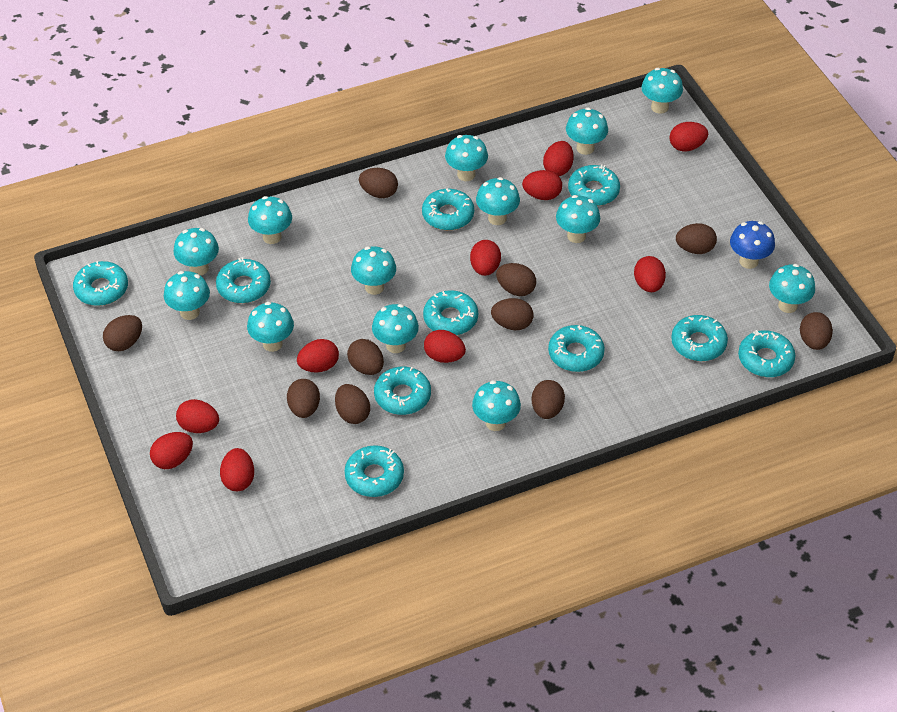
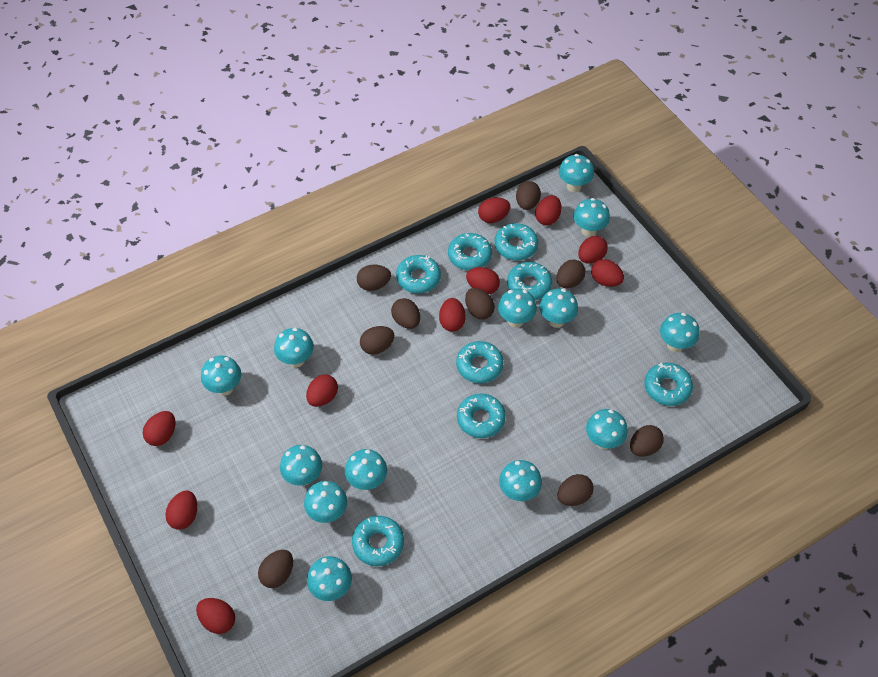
blue mushroom: [730,221,775,269] = 1 -> none = 0
brown egg: [103,315,142,351] [287,379,320,418] [335,384,370,424] [347,339,384,375] [359,168,398,198] [491,298,533,330] [496,263,536,296] [531,380,565,419] [676,223,717,254] [800,312,833,350] = 10 -> [258,550,293,588] [357,265,391,291] [360,326,394,355] [391,298,420,329] [465,288,495,319] [516,181,541,210] [557,260,586,288] [557,474,594,506] [630,425,664,457] = 9
turquoise donut: [73,261,128,306] [216,257,271,303] [345,445,404,497] [374,367,431,415] [422,188,474,230] [423,290,478,335] [548,325,605,372] [568,165,620,206] [671,315,728,361] [738,330,795,377] = 10 -> [352,516,404,566] [396,255,441,293] [448,233,492,270] [456,341,504,383] [457,394,506,438] [494,223,538,260] [507,262,552,300] [644,363,693,406] = 8

